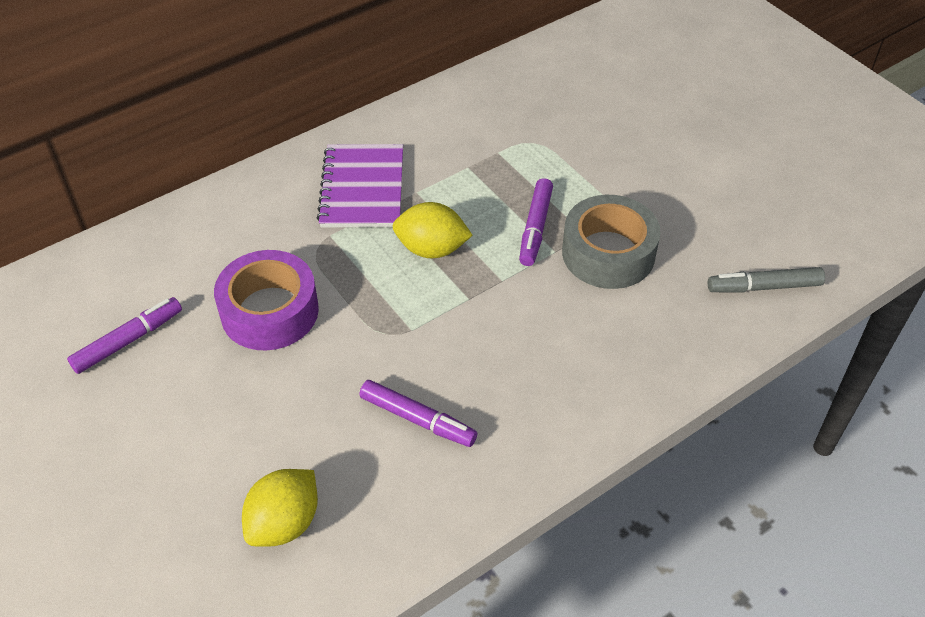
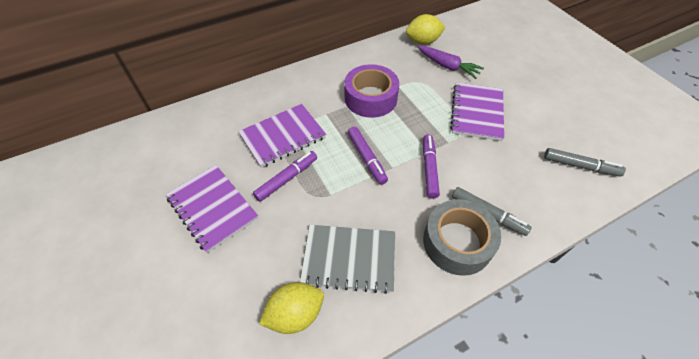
grey marker: [708,267,825,293] = 1 -> [452,187,531,236] [544,148,626,176] = 2
grey notebook: none = 0 -> [300,225,395,294] = 1
purple carrot: none = 0 -> [417,46,484,79] = 1
purple notebook: [317,144,403,228] = 1 -> [166,165,258,253] [238,104,326,168] [450,82,504,141] = 3

